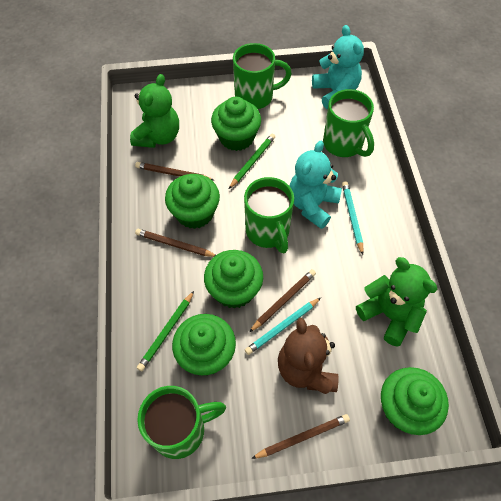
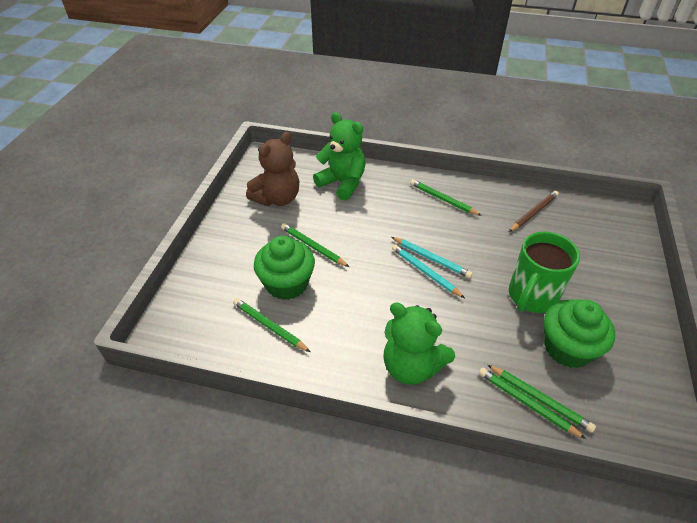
brown pencil: [135,162,214,181] [135,229,216,257] [249,269,316,332] [251,414,350,459] = 4 -> [509,191,559,232] = 1
green cupcake: [165,174,220,229] [172,314,236,375] [204,250,263,309] [211,97,261,151] [381,367,449,435] = 5 -> [254,236,315,300] [544,299,615,368] = 2
green mug: [137,386,226,459] [233,43,292,109] [244,177,294,253] [323,89,374,157] = 4 -> [509,231,580,313] = 1
green pencil: [137,291,194,371] [229,134,275,189] = 2 -> [233,298,310,352] [281,223,349,267] [410,179,482,216] [479,367,586,439] [488,365,596,433] = 5
turquoise teddy bear: [289,141,342,229] [312,25,364,109] = 2 -> none = 0

